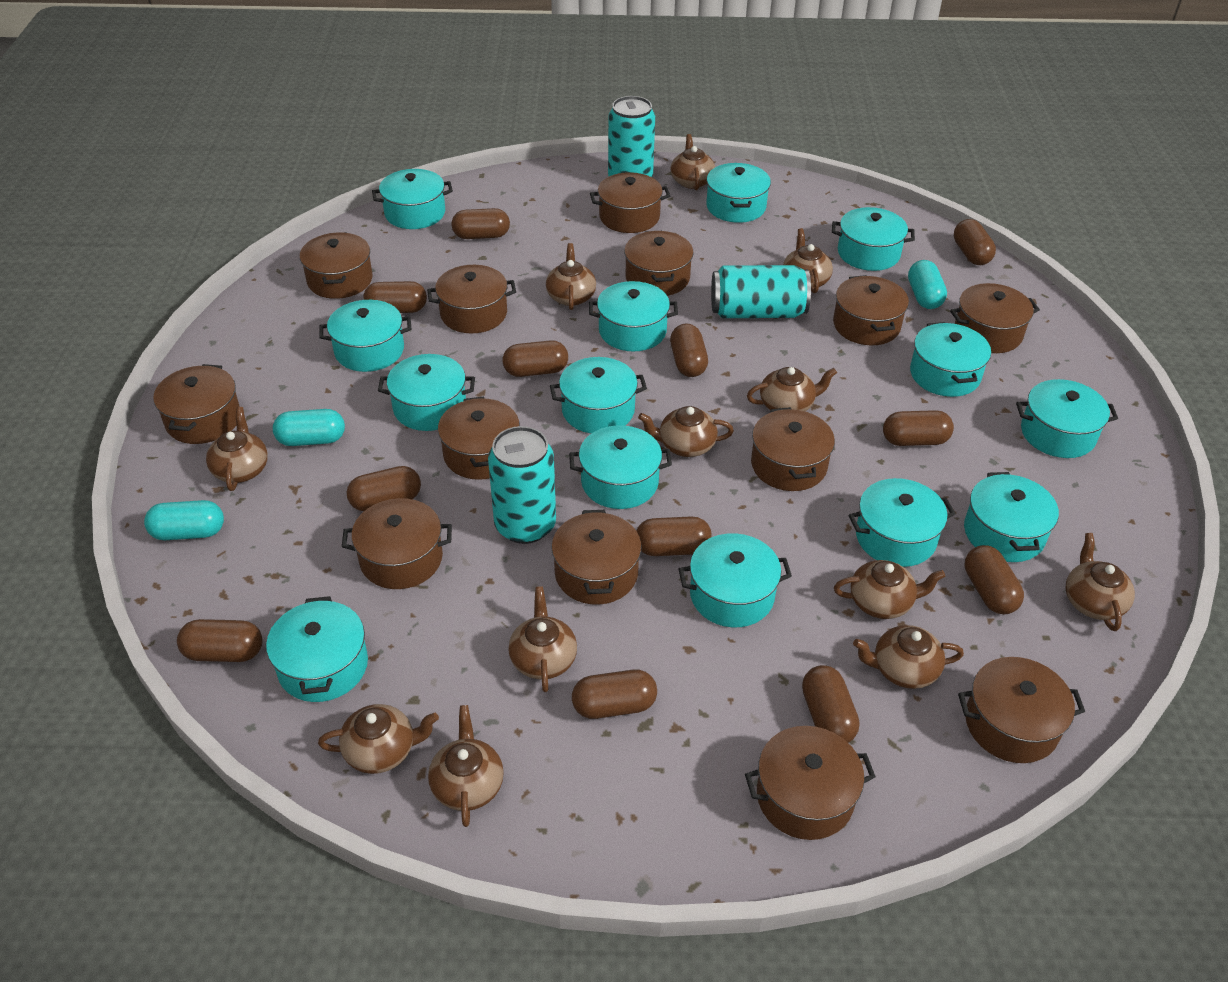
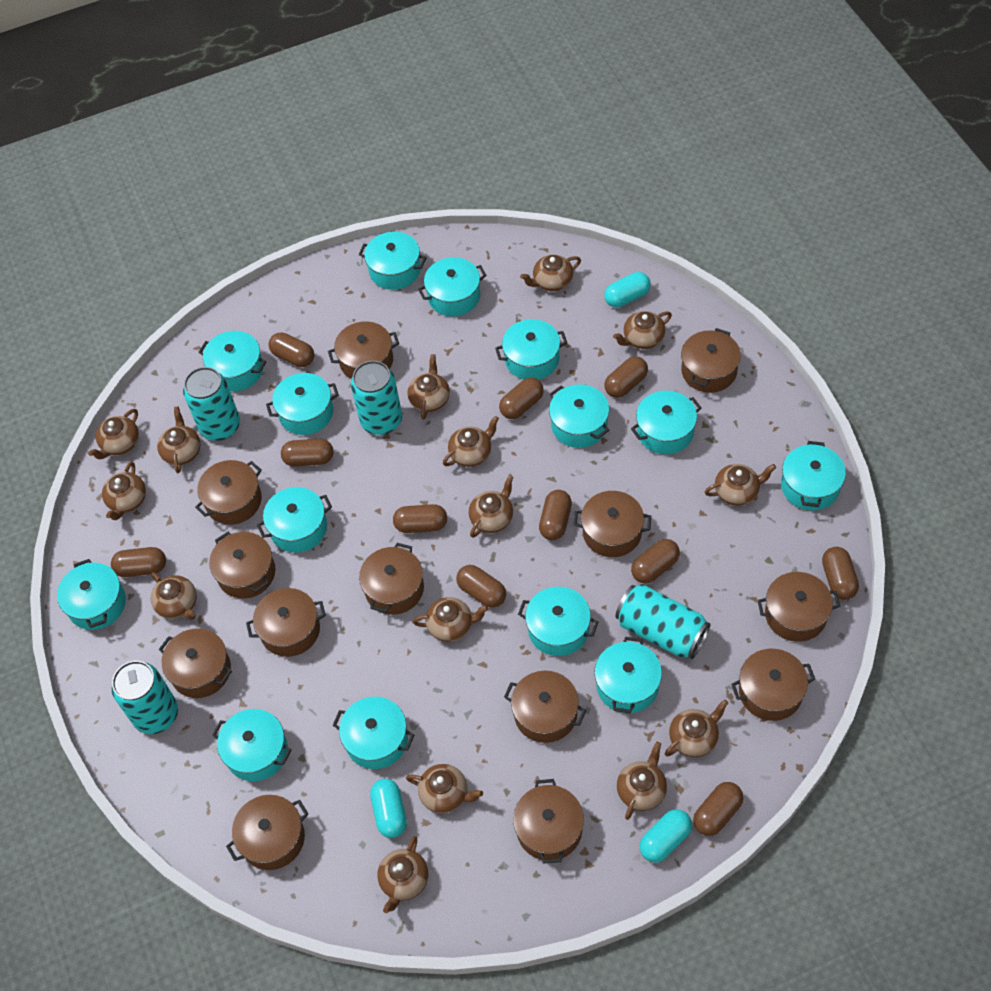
brown capsule: [177,619,262,662] [347,466,421,511] [364,281,427,313] [451,208,510,239] [502,340,568,377] [572,669,657,719] [636,516,712,556] [670,323,708,377] [802,665,859,743] [883,410,954,446] [954,219,996,265] [965,545,1024,614] = 12 -> [111,547,166,577] [268,332,314,367] [281,438,333,467] [393,504,447,533] [456,565,506,608] [499,377,544,419] [539,490,572,540] [604,356,648,398] [631,539,680,584] [693,782,743,836] [822,547,859,600] = 11
brown teapot: [206,407,268,491] [318,704,439,774] [428,705,504,827] [508,586,577,692] [546,243,596,310] [638,406,734,457] [671,134,715,190] [747,367,837,411] [783,228,833,293] [834,560,945,619] [853,625,964,689] [1066,533,1135,631] = 12 -> [88,409,139,460] [102,462,146,520] [151,572,197,620] [157,407,201,473] [377,836,428,913] [406,764,483,813] [407,354,450,420] [413,597,489,642] [443,416,499,467] [469,475,513,538] [520,254,581,291] [613,311,672,349] [617,742,667,820] [665,700,728,757] [705,464,776,506] = 15
turquoise can: [488,426,556,544] [608,96,655,177] [711,265,811,318] = 3 -> [111,661,178,734] [183,367,240,440] [351,360,402,435] [615,584,711,659] = 4

